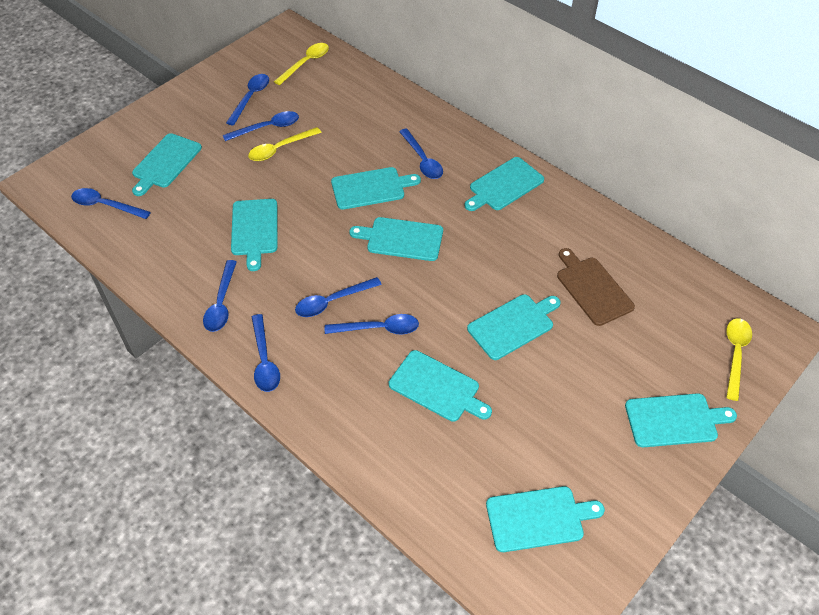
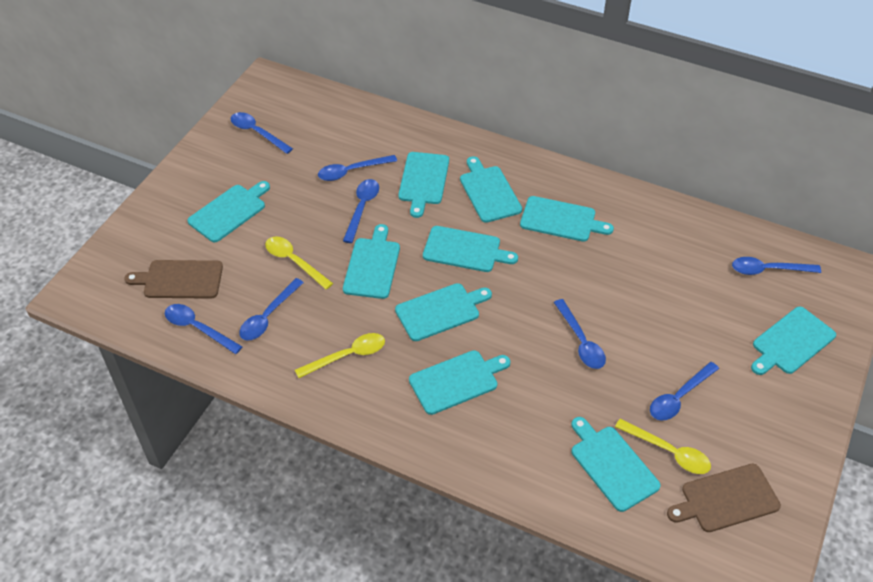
brown cutting board: [557,248,635,326] = 1 -> [124,260,223,299] [667,464,781,532] = 2
turquoise cutting board: [132,133,202,196] [231,199,277,271] [331,167,421,210] [349,217,443,261] [389,350,492,422] [464,157,544,211] [467,294,561,360] [486,486,605,552] [625,393,737,447] = 9 -> [187,181,270,242] [343,224,400,299] [395,283,492,341] [398,152,449,218] [409,350,511,415] [423,226,518,272] [460,156,522,223] [520,196,614,242] [571,417,661,512] [751,307,836,375] = 10

